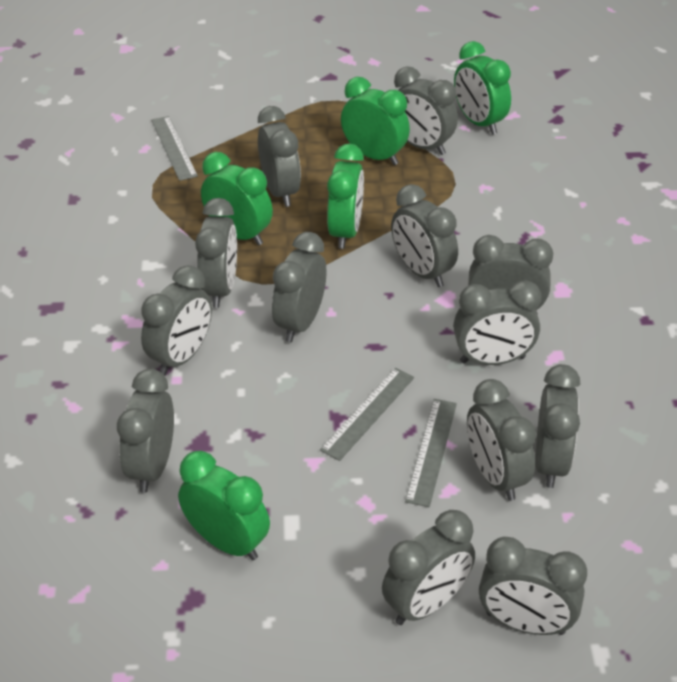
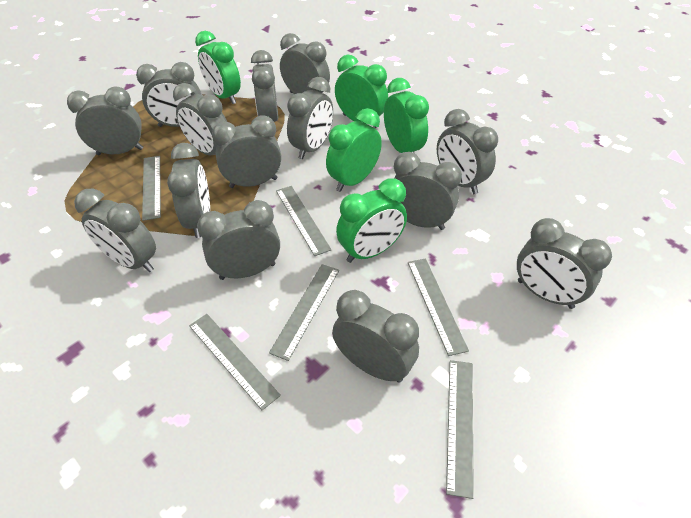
grey clock: [117,369,174,493] [141,265,212,376] [195,198,237,308] [258,106,301,207] [272,232,326,342] [382,510,475,625] [391,184,458,287] [394,66,458,155] [453,280,541,365] [467,379,536,501] [468,235,553,315] [479,537,587,635] [536,364,580,488] = 13 -> [67,87,143,155] [74,189,156,272] [136,62,201,127] [167,143,210,238] [173,83,227,155] [197,200,280,280] [212,115,281,188] [251,50,278,122] [280,33,330,94] [287,77,333,159] [332,290,419,383] [394,152,462,230] [437,109,498,194] [517,218,612,309] = 14
grey ruler: [151,116,198,181] [320,368,414,461] [405,399,457,507] = 3 -> [142,156,161,221] [189,314,281,410] [269,264,339,361] [276,186,332,256] [408,258,469,356] [446,360,474,499] = 6

